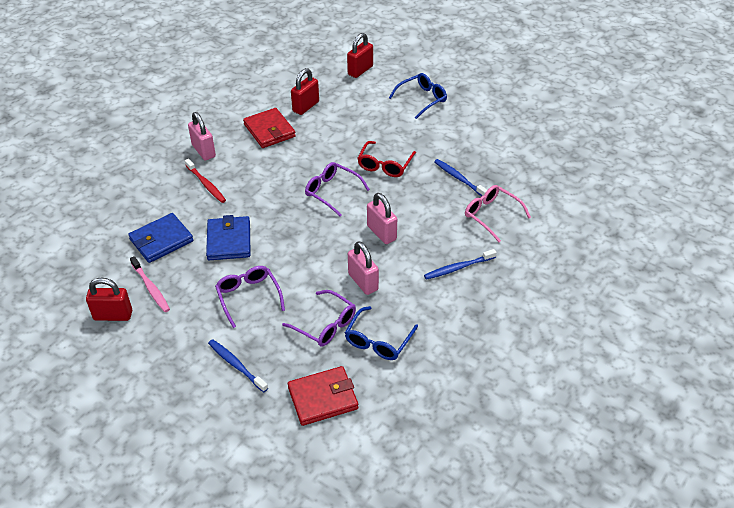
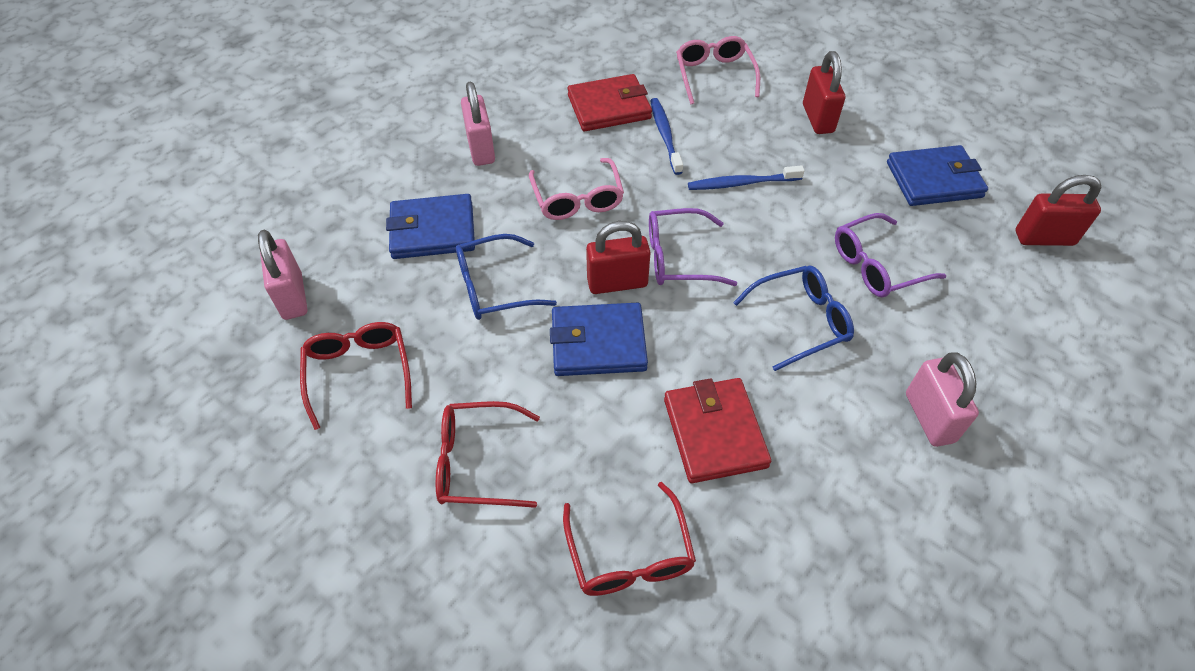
blue toothbrush: [208,339,268,392] [424,249,497,280] [434,159,487,196] = 3 -> [650,98,683,175] [688,165,805,190] = 2
blue wallet: [128,213,193,263] [206,215,251,260] = 2 -> [386,194,475,259] [550,303,648,376] [887,145,988,206] = 3
pink glasses: [465,185,531,242] = 1 -> [529,158,624,220] [676,36,760,104] = 2
pink toothbrush: [130,256,170,312] = 1 -> none = 0
purple glasses: [215,266,285,328] [282,290,356,347] [305,162,370,217] = 3 -> [649,208,737,286] [835,213,946,297] = 2
red glasses: [357,141,416,177] = 1 -> [300,322,412,430] [436,401,540,508] [563,482,696,596] = 3
red toothbrush: [185,159,226,203] = 1 -> none = 0

